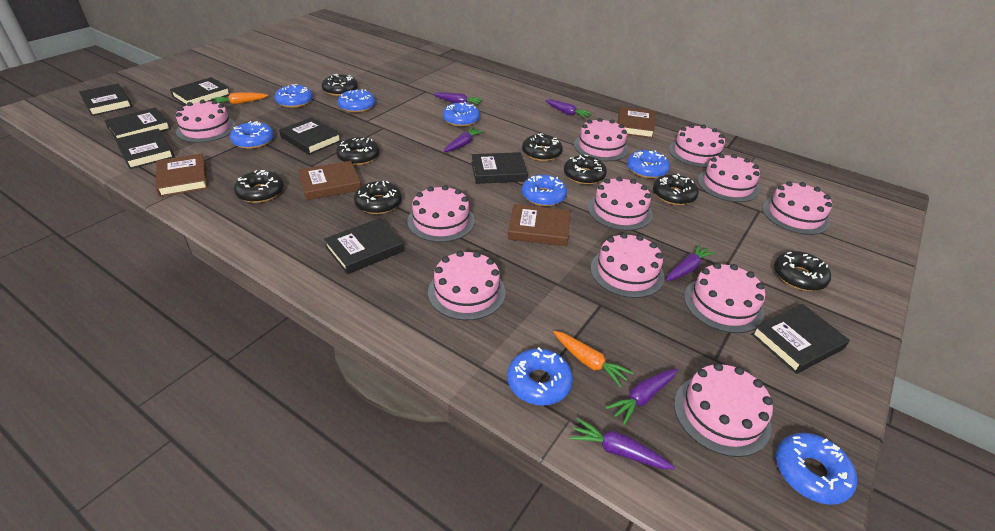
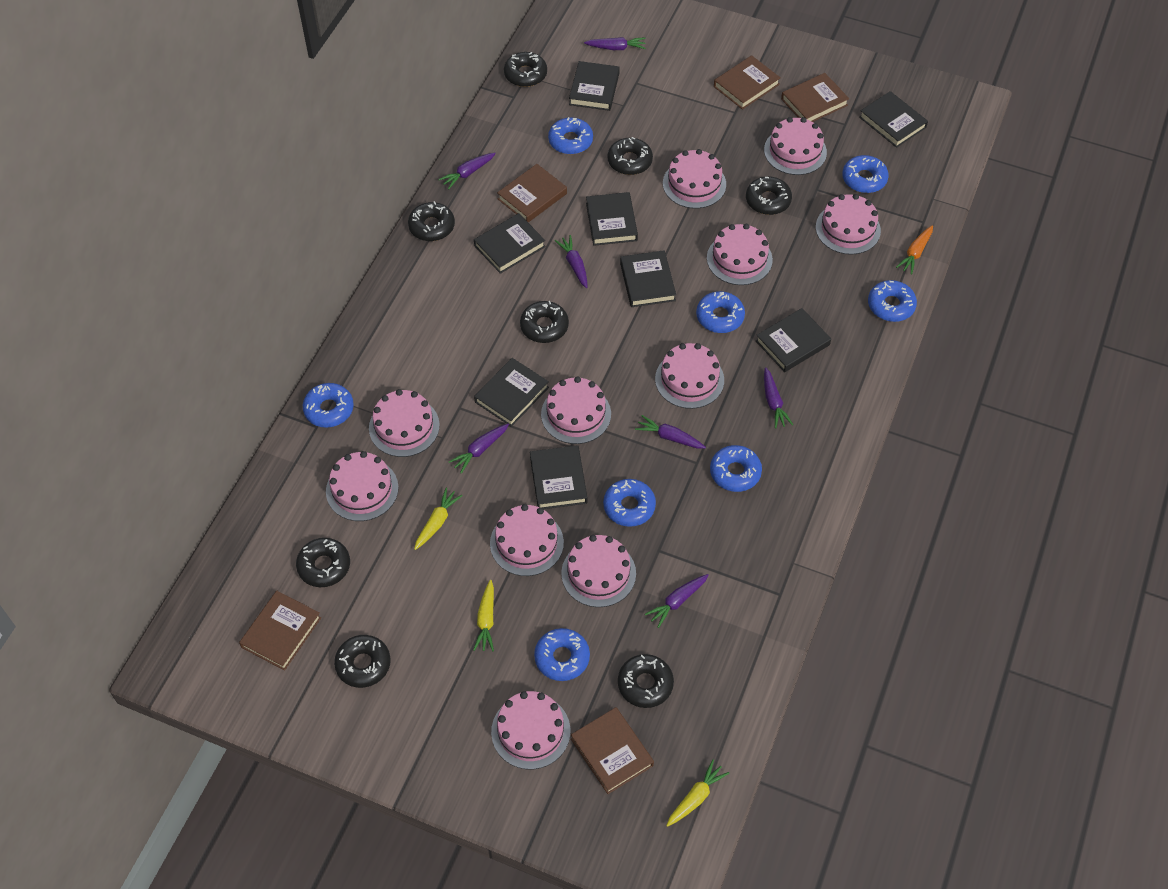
brown book: [156,154,208,197] [298,161,361,201] [508,204,570,246] [618,107,655,138] = 4 -> [239,591,321,671] [497,164,567,223] [571,707,654,794] [714,55,781,110] [781,73,849,122] = 5
orange carrot: [211,92,268,105] [553,331,634,387] = 2 -> [896,225,933,274] = 1
purple carrot: [434,92,484,105] [444,127,484,152] [545,99,592,119] [569,418,675,469] [605,369,678,425] [666,244,716,281] = 6 -> [438,153,496,189] [449,423,509,474] [555,235,588,288] [584,37,646,50] [635,415,706,449] [645,574,709,628] [764,367,793,428] = 7
yellow carrot: none = 0 -> [414,487,463,550] [473,580,494,651] [666,760,729,827] = 3

